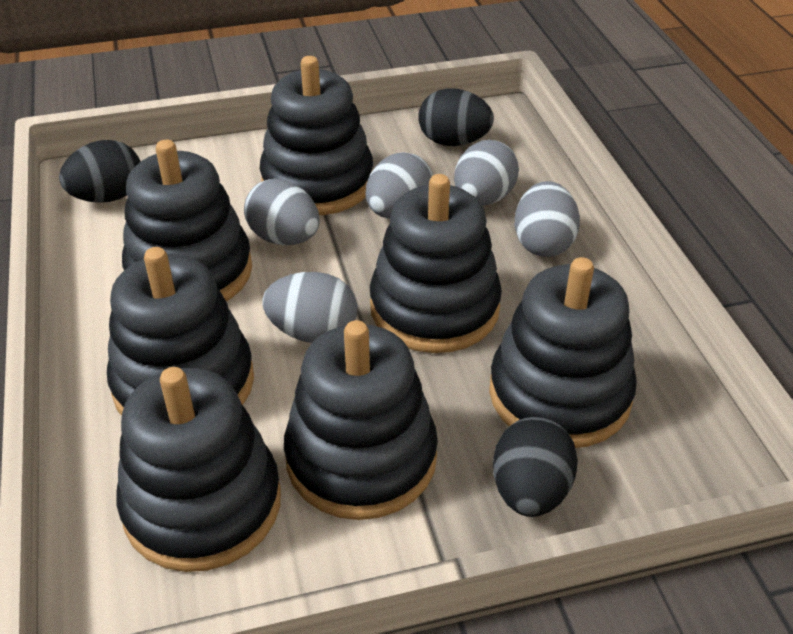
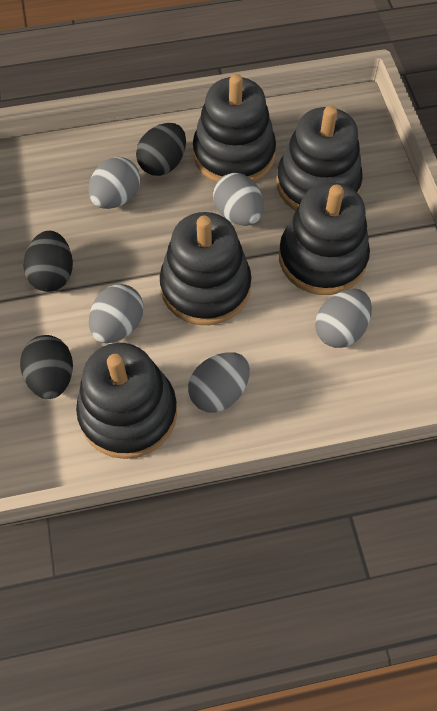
black stacking toy: [107,247,254,416] [116,367,281,572] [122,140,252,301] [259,56,373,215] [284,320,438,520] [370,174,502,353] [489,257,637,448] = 7 -> [76,343,177,459] [160,212,251,325] [193,74,276,183] [277,106,363,211] [279,183,370,295] = 5

